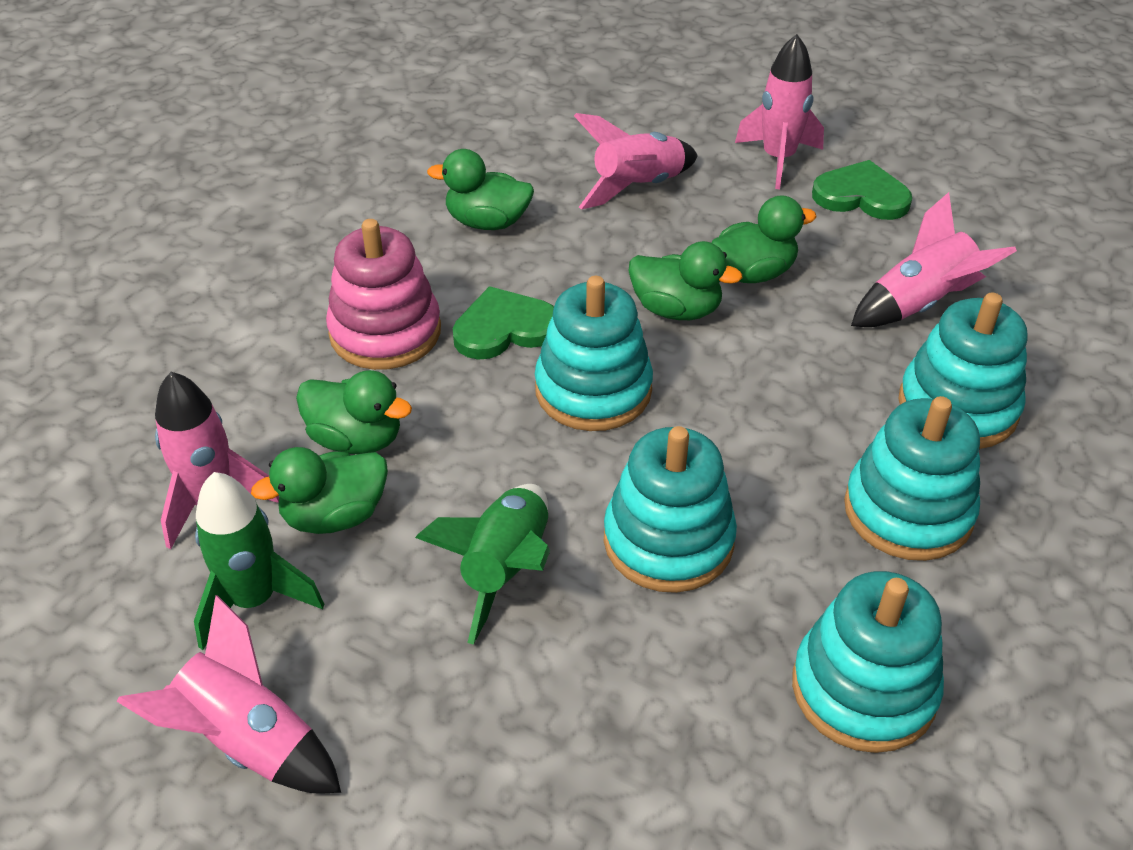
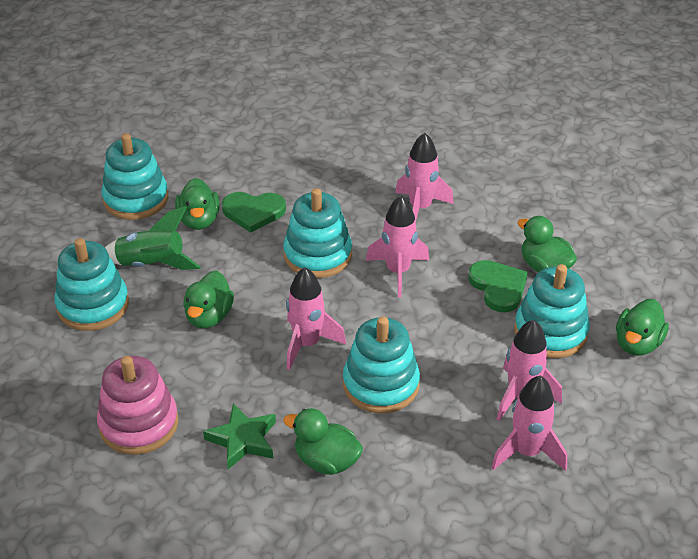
green rocket: [194,472,324,650] [415,484,550,645] = 2 -> [105,206,201,270] = 1
green star: none = 0 -> [203,403,276,469] = 1

